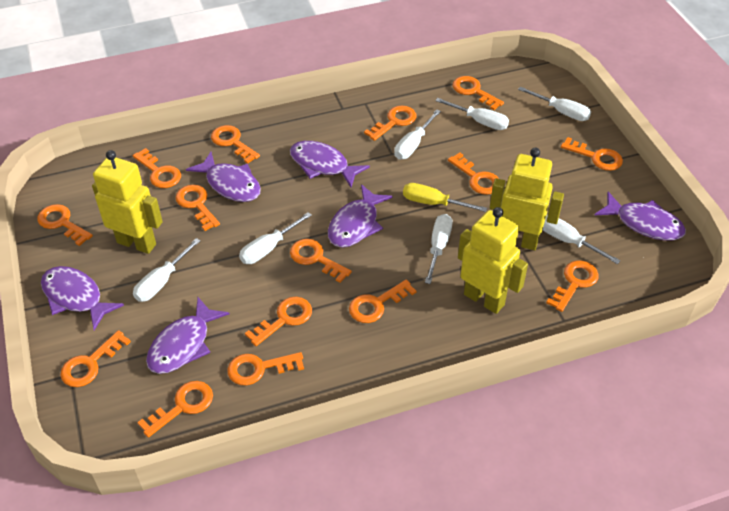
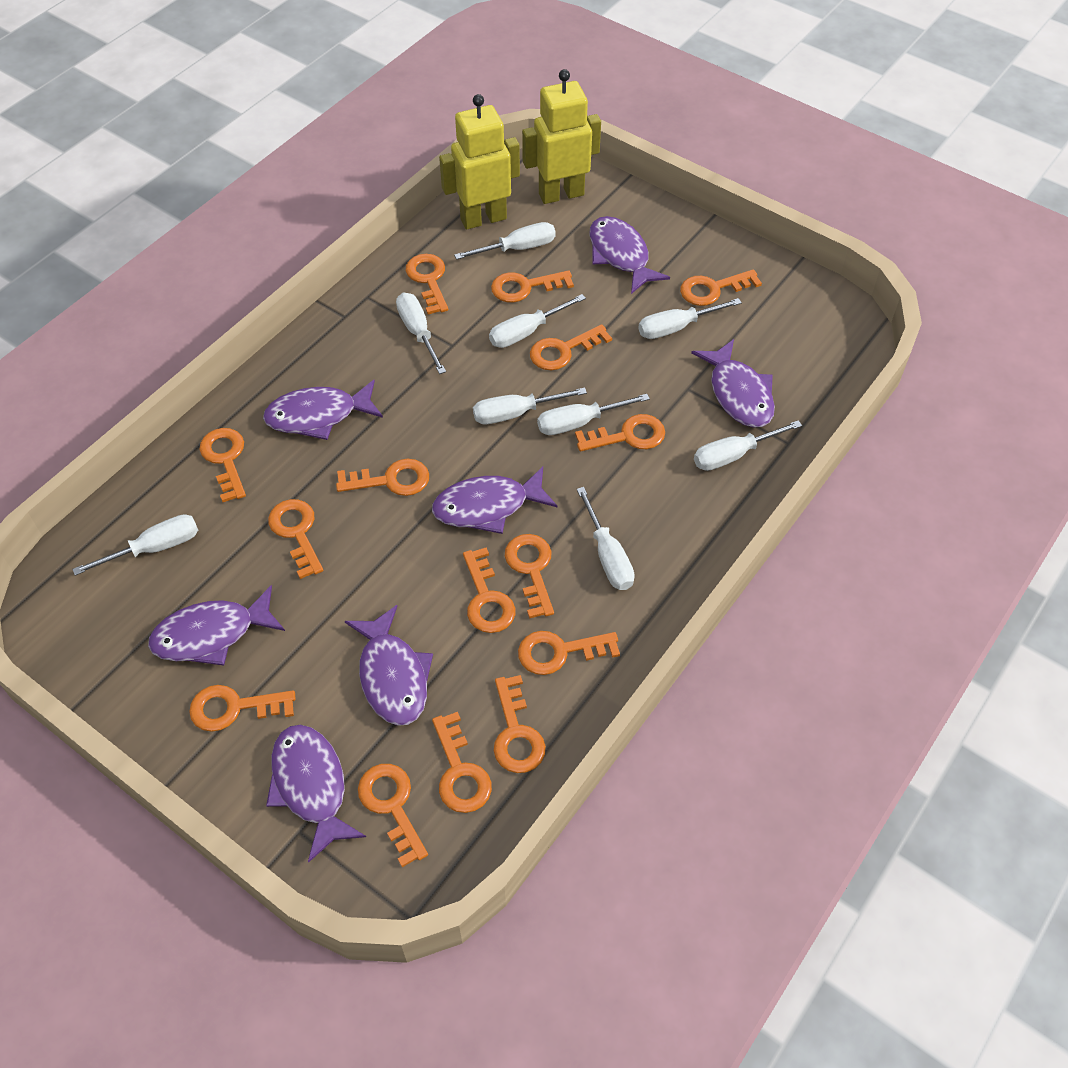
purple fish: [41,266,124,330] [146,297,229,374] [186,152,261,202] [290,141,370,187] [328,184,393,248] [595,192,686,241] = 6 -> [148,585,285,666] [263,380,383,440] [266,725,366,863] [345,605,433,726] [432,466,557,534] [589,216,670,294] [691,339,775,428] = 7
white screwdriver: [133,238,201,302] [239,212,312,264] [394,109,441,159] [425,214,453,284] [435,98,509,130] [518,87,591,121] [543,215,621,264] = 7 -> [72,514,198,576] [396,293,446,374] [454,222,556,260] [473,387,587,424] [489,294,586,348] [537,394,650,435] [577,487,635,590] [638,298,742,339] [694,420,802,471] = 9
yellow robot: [92,150,163,254] [458,207,528,314] [490,148,564,250] = 3 -> [439,94,520,230] [522,69,601,204] = 2
yellow screwdriver: [403,183,487,212] = 1 -> none = 0

